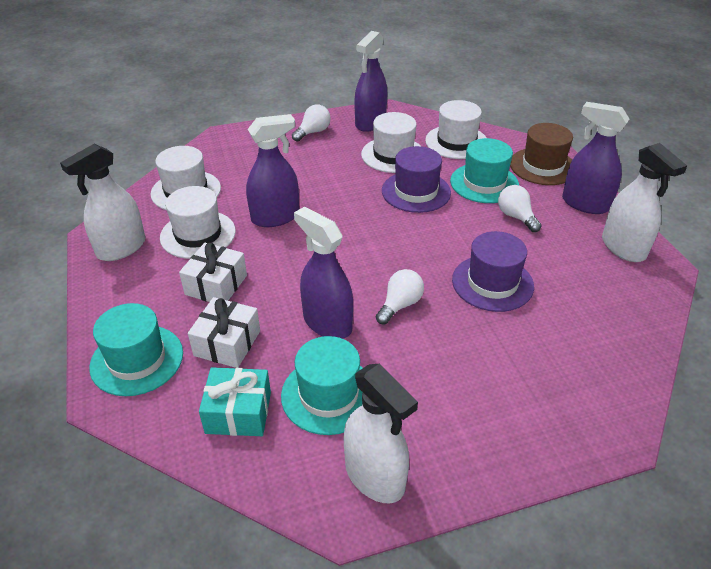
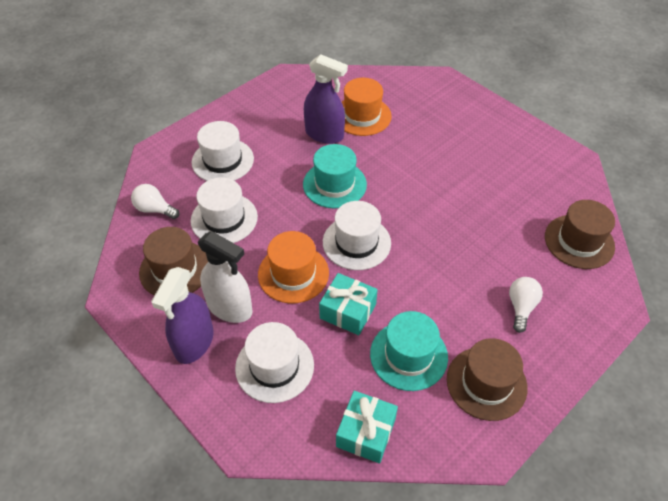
brown hat: [510,123,573,185] = 1 -> [139,227,208,295] [447,338,528,421] [545,200,615,269] = 3
orange hat: none = 0 -> [258,231,329,303] [342,78,392,136] = 2
purple hat: [382,146,451,213] [452,231,534,312] = 2 -> none = 0
purple spray bottle: [246,114,299,227] [294,207,353,339] [354,31,387,132] [562,102,629,214] = 4 -> [151,267,214,364] [304,54,348,144] = 2
turquoise gift: [199,367,271,436] = 1 -> [319,273,378,335] [336,391,398,463] = 2
turquoise hat: [89,303,183,396] [281,336,363,435] [450,138,519,203] = 3 -> [303,144,367,208] [370,311,448,391] = 2
white gift: [179,243,247,302] [188,297,260,368] = 2 -> none = 0
white light bulb: [292,105,331,142] [376,269,424,324] [498,185,542,232] = 3 -> [131,184,179,219] [509,277,543,333] = 2
white spray bottle: [60,144,145,261] [344,364,418,503] [602,143,687,262] = 3 -> [198,231,253,323] = 1

